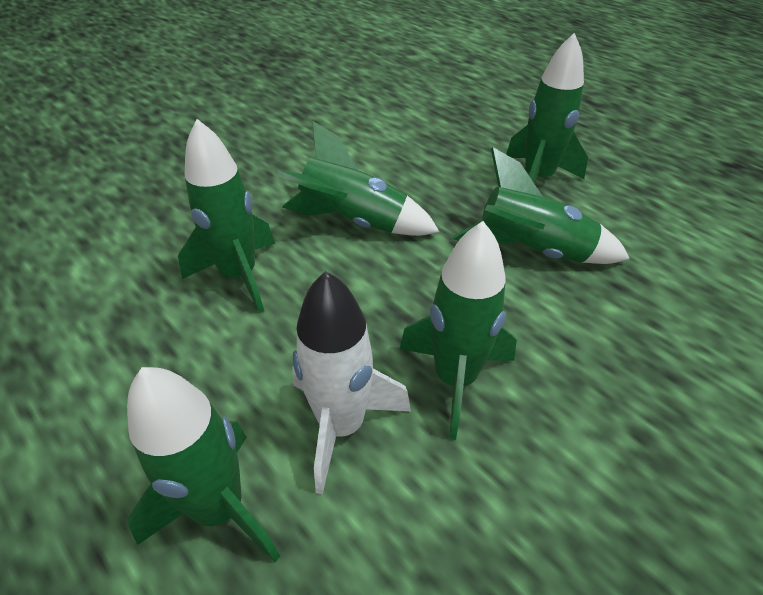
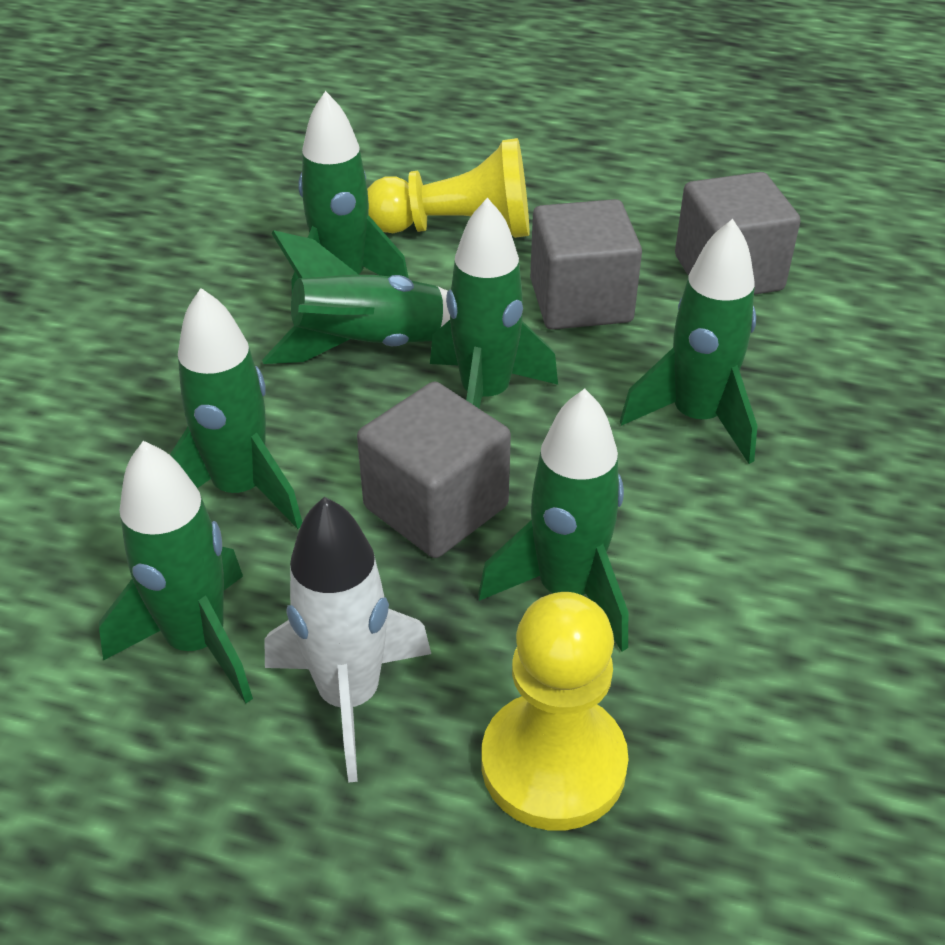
green rocket: [127,367,280,562] [178,119,275,313] [277,121,439,236] [400,221,517,440] [453,147,630,264] [506,33,588,184] = 6 -> [99,441,253,703] [170,288,302,529] [262,230,450,364] [292,91,409,291] [430,198,558,408] [478,389,628,652] [620,219,757,464] = 7
grey cube: none = 0 -> [357,381,511,558] [530,199,642,330] [675,172,800,295] = 3
yellow pawn: none = 0 -> [367,138,529,238] [482,592,629,831] = 2

